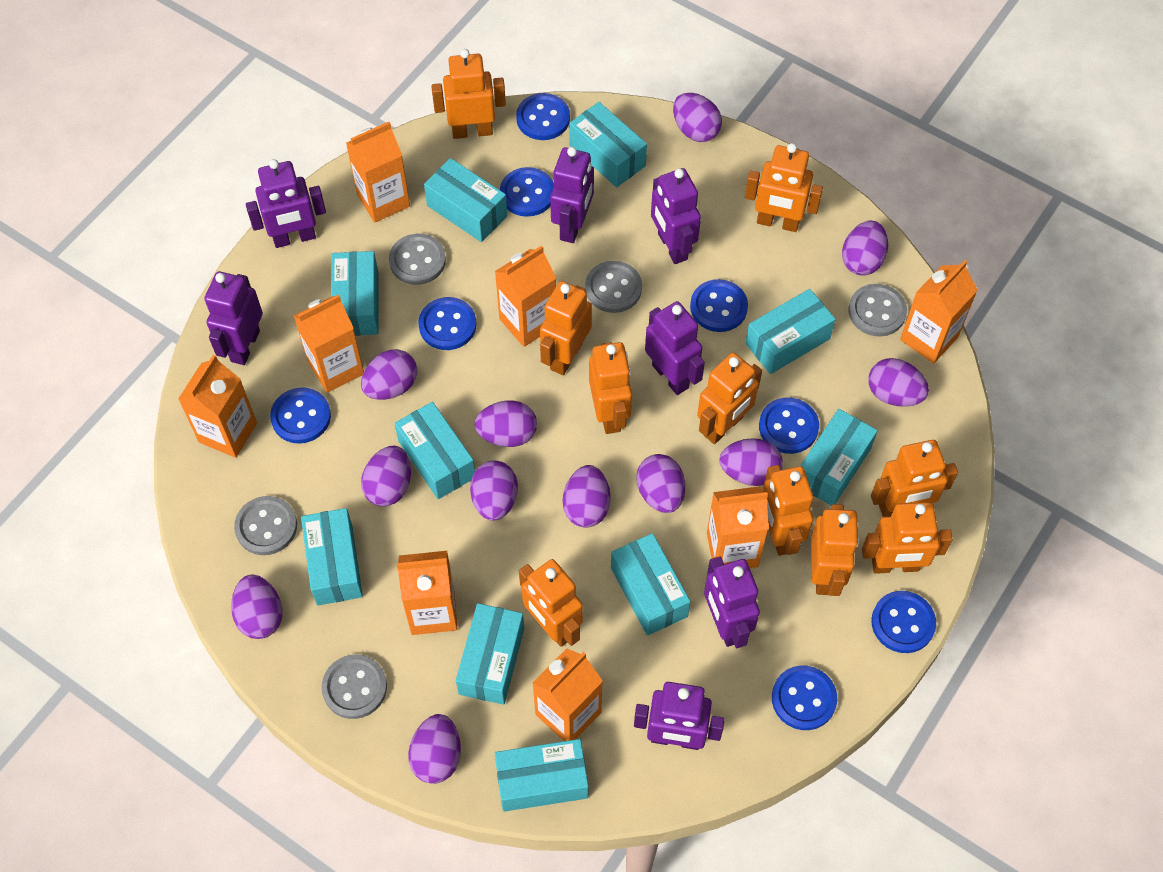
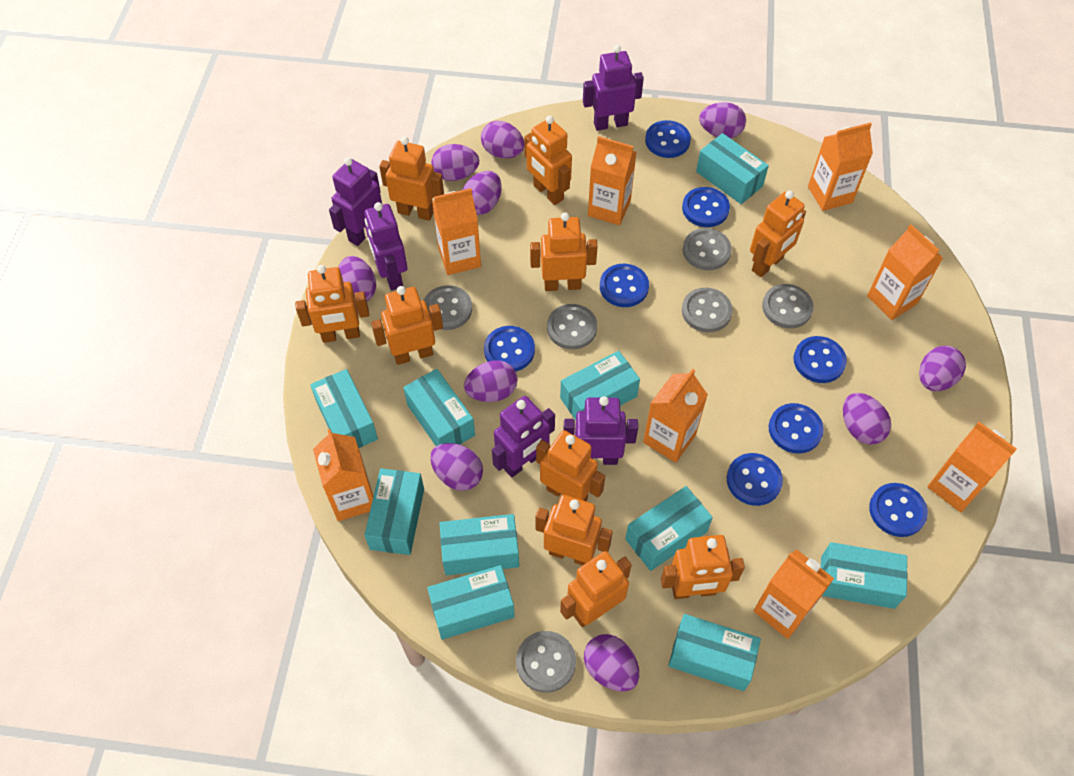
grey button: [234,496,297,555] [321,654,387,719] [389,234,446,285] [585,261,642,313] [849,284,907,337] = 5 -> [423,285,472,330] [516,631,576,693] [547,304,597,349] [682,288,733,332] [683,228,732,270] [762,284,814,329] = 6
purple egg: [231,574,282,639] [361,349,418,400] [361,446,411,506] [408,714,461,784] [470,461,518,521] [474,401,537,447] [563,465,610,528] [636,454,685,513] [673,93,722,142] [720,438,783,486] [842,220,888,276] [868,358,929,407] = 12 -> [338,256,376,301] [430,443,483,491] [431,144,479,181] [463,171,501,215] [464,360,518,402] [481,121,524,158] [584,634,639,691] [699,102,746,138] [843,393,891,445] [919,346,966,391] = 10
purple robot: [204,271,263,365] [246,159,326,248] [550,147,594,243] [634,682,725,750] [645,301,705,395] [651,168,701,264] [704,556,760,648] = 7 -> [329,157,382,246] [365,202,408,290] [492,396,555,478] [563,396,638,465] [583,45,644,131] = 5

